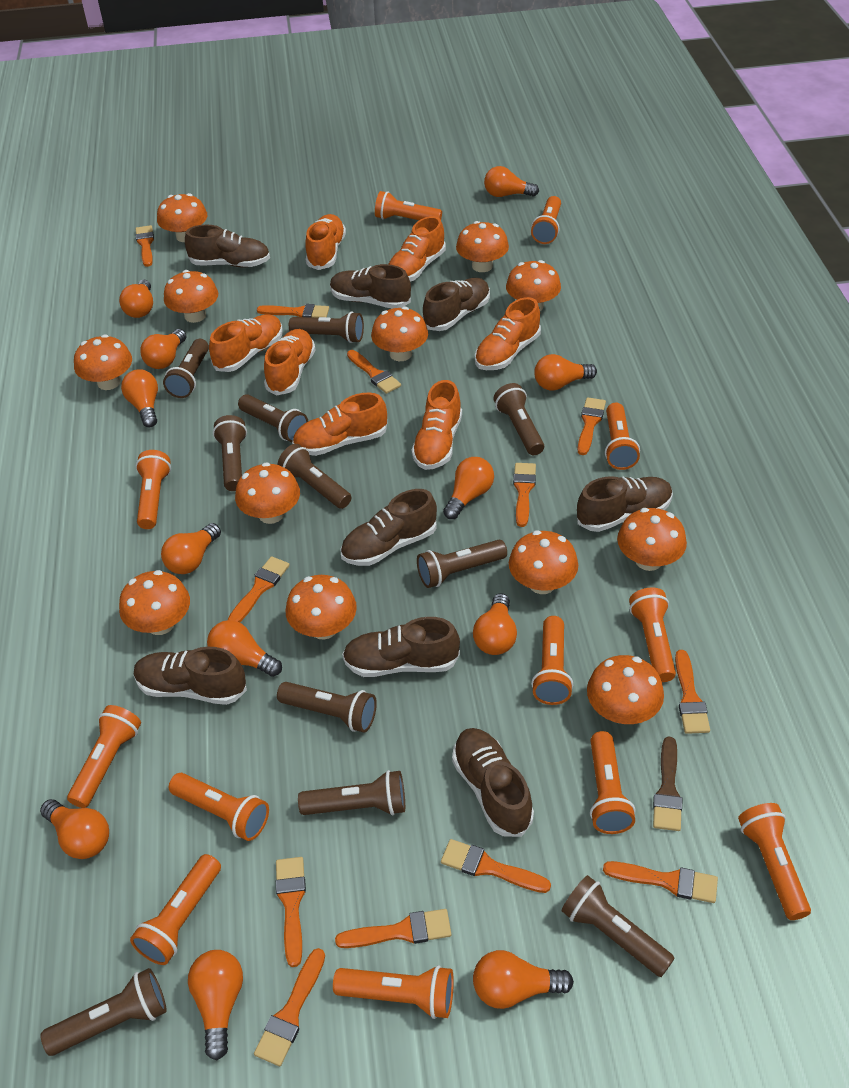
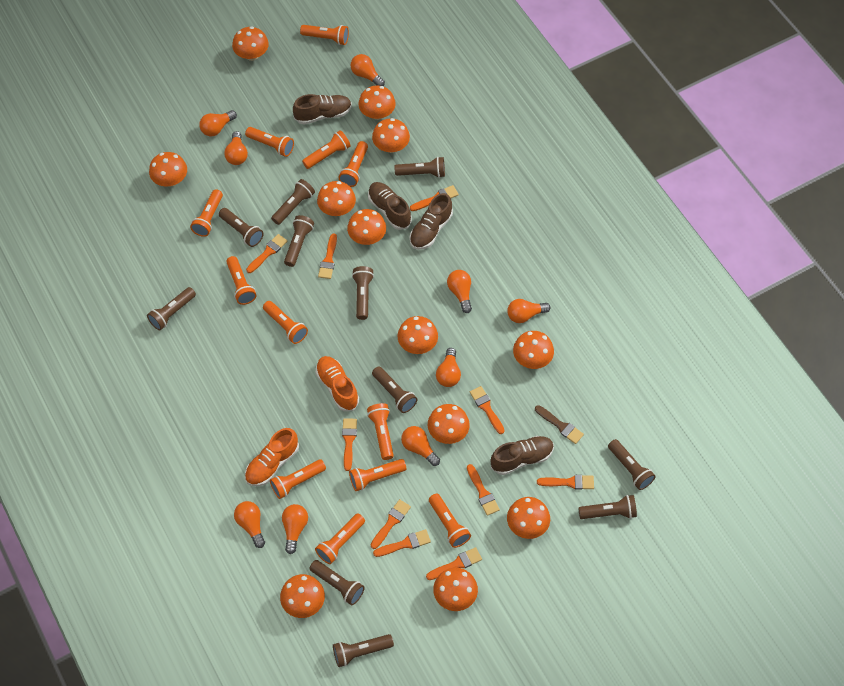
brown shoe: [134,647,247,705] [185,225,270,268] [330,264,411,308] [341,489,437,566] [342,617,460,677] [423,278,490,331] [452,728,534,837] [577,476,673,532] = 8 -> [293,94,352,125] [368,182,412,230] [410,193,453,250] [490,436,554,475] = 4
orange brush: [136,225,154,267] [228,556,290,623] [254,948,325,1066] [257,304,329,318] [276,857,306,967] [335,909,451,948] [347,350,401,394] [441,839,551,893] [513,463,536,527] [577,397,606,455] [603,861,718,903] [675,650,710,734] = 12 -> [246,234,288,273] [318,233,337,279] [342,418,357,471] [371,499,411,549] [373,529,431,557] [410,185,459,211] [426,547,482,580] [467,464,500,516] [470,386,505,434] [537,475,594,490] = 10
orange light bulb: [40,799,109,859] [119,280,153,318] [121,369,158,427] [140,329,186,369] [161,523,221,574] [188,950,243,1060] [207,620,282,677] [443,457,494,519] [473,593,517,655] [473,950,574,1009] [484,166,539,197] [534,354,597,390] = 12 -> [199,110,237,136] [225,131,248,165] [234,501,265,548] [282,504,308,554] [351,54,385,86] [401,426,440,466] [436,348,461,387] [447,270,472,313] [507,299,551,323] = 9
orange shoe: [209,314,283,372] [264,329,315,395] [292,393,387,456] [305,214,346,270] [388,216,446,281] [411,380,462,470] [475,297,541,370] = 7 -> [245,428,299,486] [316,356,359,411] = 2

